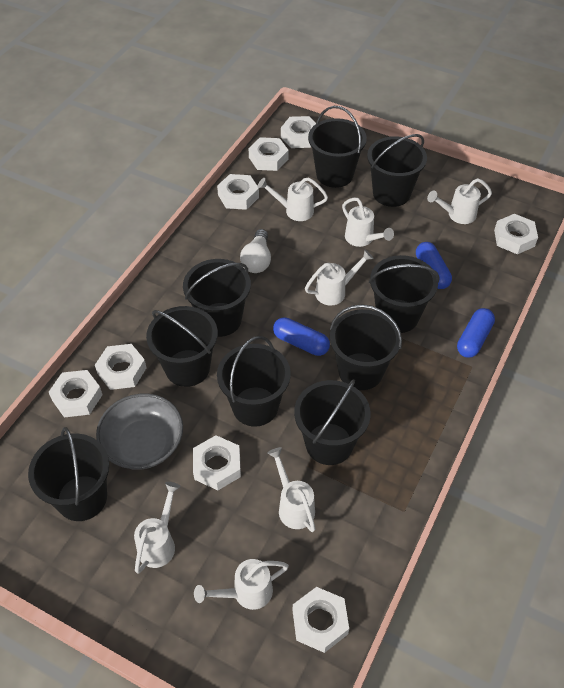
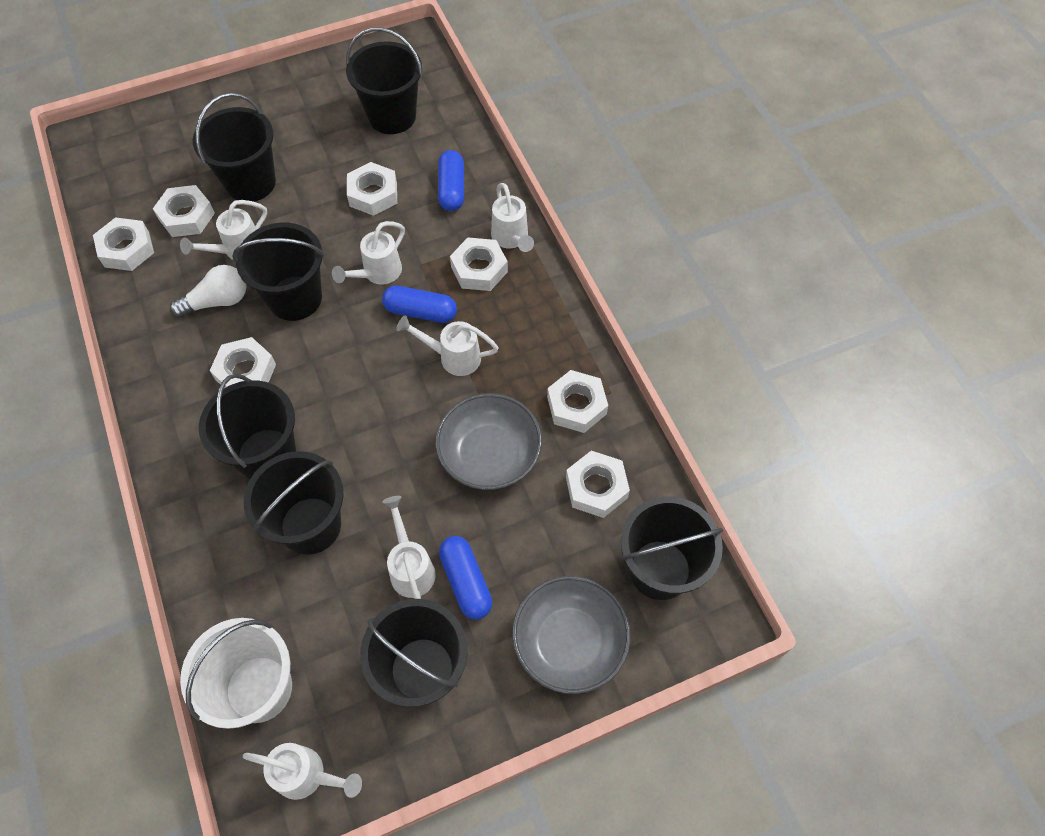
black bucket: [28,427,109,521] [146,306,218,387] [183,259,251,337] [217,336,291,427] [294,379,371,465] [308,106,367,188] [330,305,402,390] [367,134,427,207] [369,255,440,333] = 9 -> [192,93,276,202] [199,374,296,479] [233,222,324,321] [244,451,344,555] [346,27,423,134] [360,599,467,707] [621,496,723,600] = 7
grey bowl: [96,394,183,470] = 1 -> [435,393,542,490] [512,576,631,694] = 2
white bucket: none = 0 -> [180,618,292,729] = 1
white nut: [49,370,103,417] [95,344,147,390] [193,435,241,490] [217,174,259,210] [248,137,289,171] [281,116,316,148] [293,587,349,653] [494,214,538,254] = 8 -> [93,217,154,271] [153,185,215,237] [210,337,276,388] [347,162,397,216] [450,237,508,291] [547,370,608,433] [566,451,630,518] = 7
white watering can: [134,482,181,574] [194,559,289,610] [258,177,328,221] [268,447,315,532] [305,250,374,306] [342,197,394,247] [427,178,492,224] = 7 -> [180,200,267,260] [243,743,362,800] [332,221,405,285] [382,496,436,599] [396,315,499,376] [491,183,534,252] = 6

